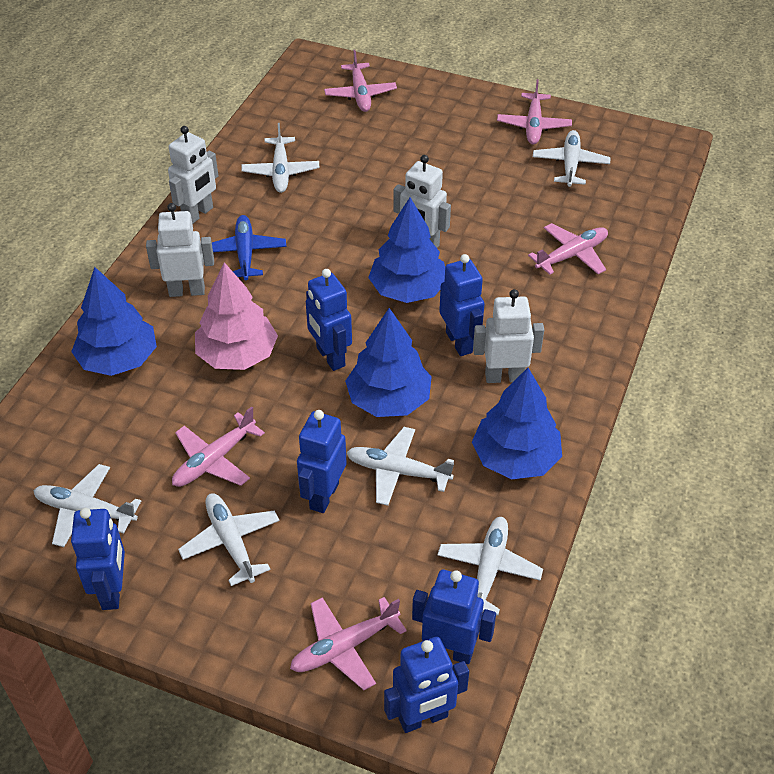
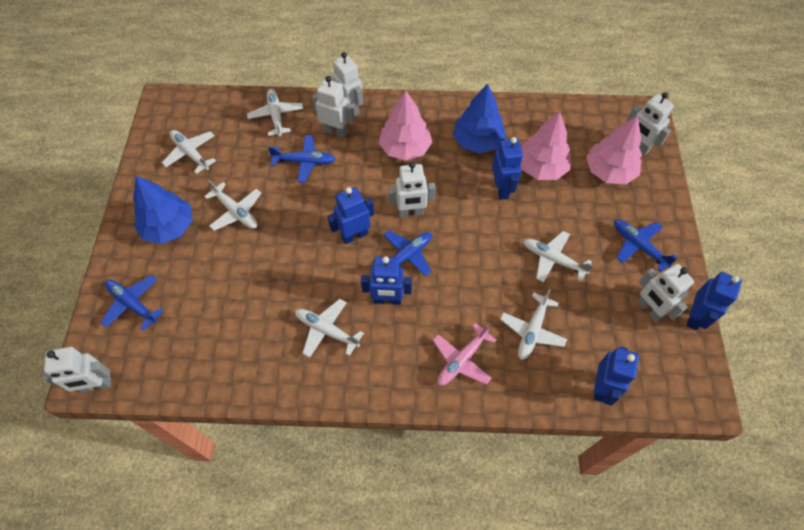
blue plane: [212,215,286,280] = 1 -> [100,275,164,331] [268,135,335,183] [372,230,432,277] [614,220,677,272] = 4
blue robot: [71,508,125,610] [297,410,347,513] [306,269,352,371] [384,637,469,733] [412,570,496,664] [439,254,484,356] = 6 -> [327,187,374,244] [361,256,412,305] [492,137,523,200] [594,346,639,406] [686,272,742,330] = 5
blue tree: [71,267,157,376] [345,308,432,417] [368,198,445,303] [472,368,562,479] = 4 -> [133,176,193,244] [453,84,506,154] = 2
pink plane: [172,406,265,487] [290,597,407,690] [324,50,397,112] [497,79,572,145] [528,223,608,275] = 5 -> [433,323,496,386] = 1
pink tree: [195,262,278,370] = 1 -> [379,91,432,161] [520,112,571,180] [586,115,642,184] = 3
white robot: [146,203,214,297] [168,126,218,224] [393,155,451,248] [473,289,544,383] = 4 -> [43,347,111,392] [312,76,355,138] [332,52,363,116] [388,162,436,217] [626,92,674,156] [637,264,694,322] = 6

